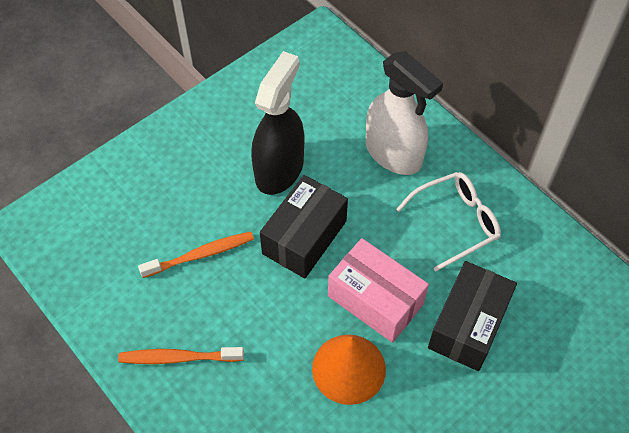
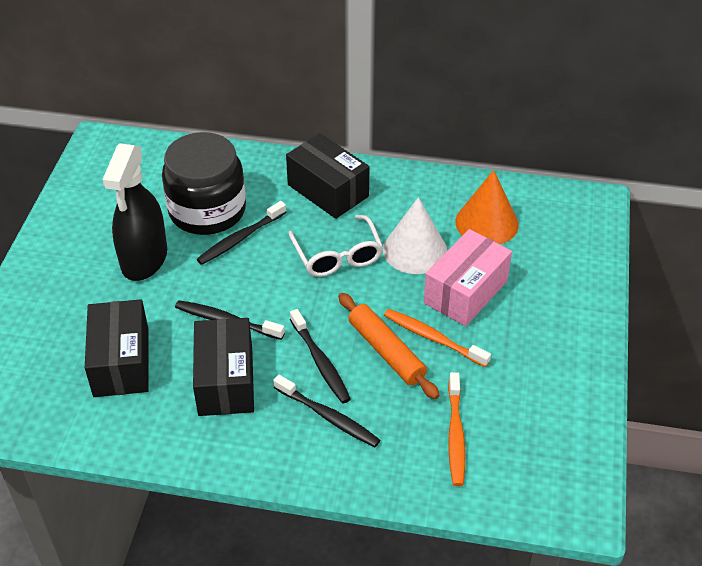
black box: [260,175,348,279] [428,261,517,371] = 2 -> [85,299,149,397] [193,318,254,416] [286,133,370,219] = 3
black jar: none = 0 -> [162,132,246,235] = 1
black toothbrush: none = 0 -> [175,300,285,340] [197,201,286,265] [273,374,380,447] [290,309,351,404] = 4
orange rolling pin: none = 0 -> [338,293,440,399] = 1
white cone: none = 0 -> [383,197,447,274] = 1
white spray bottle: [366,51,443,175] = 1 -> none = 0

